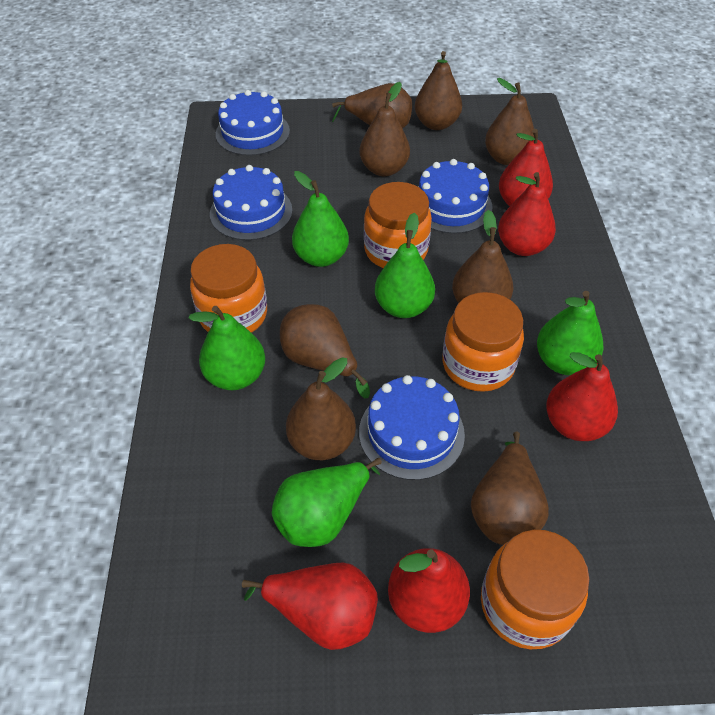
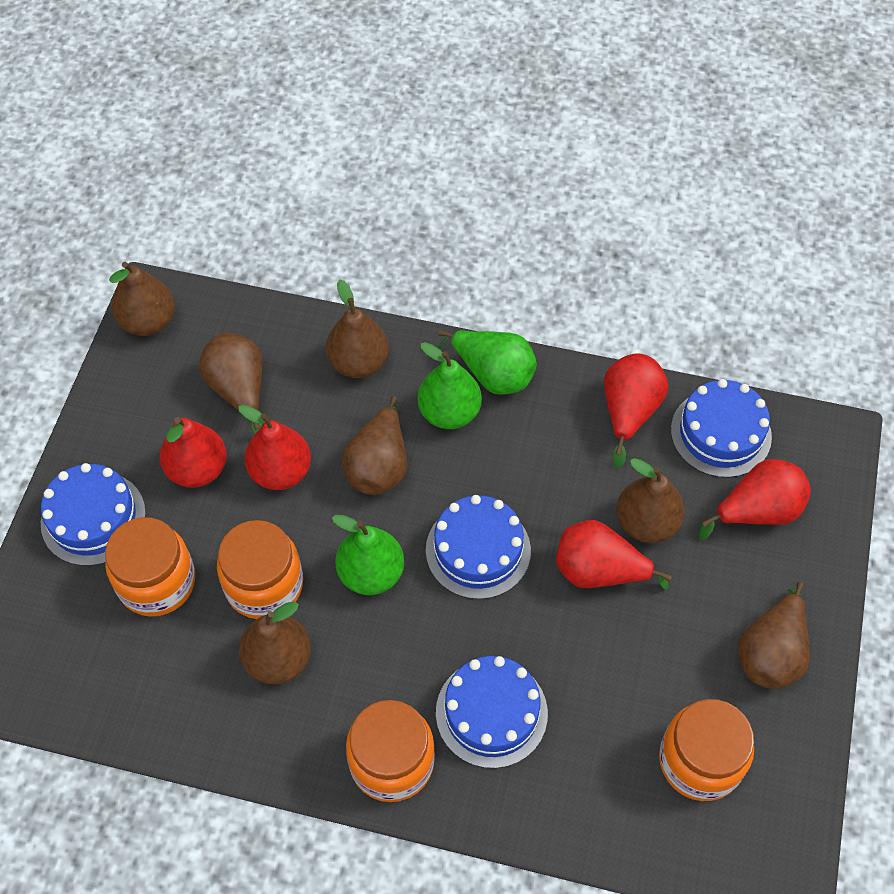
brown pear: [280,304,370,399] [286,357,356,460] [332,83,412,128] [359,82,410,177] [415,51,462,130] [452,210,513,303] [471,432,549,545] [485,78,534,165] = 8 -> [109,262,175,336] [199,333,263,435] [239,601,311,684] [326,279,389,378] [341,396,407,495] [616,458,685,543] [738,582,810,689] = 7
green pear: [188,306,265,390] [272,458,382,547] [292,171,349,267] [375,213,435,318] [537,291,604,375] = 5 -> [332,515,404,595] [417,342,482,429] [437,330,537,395] = 3

